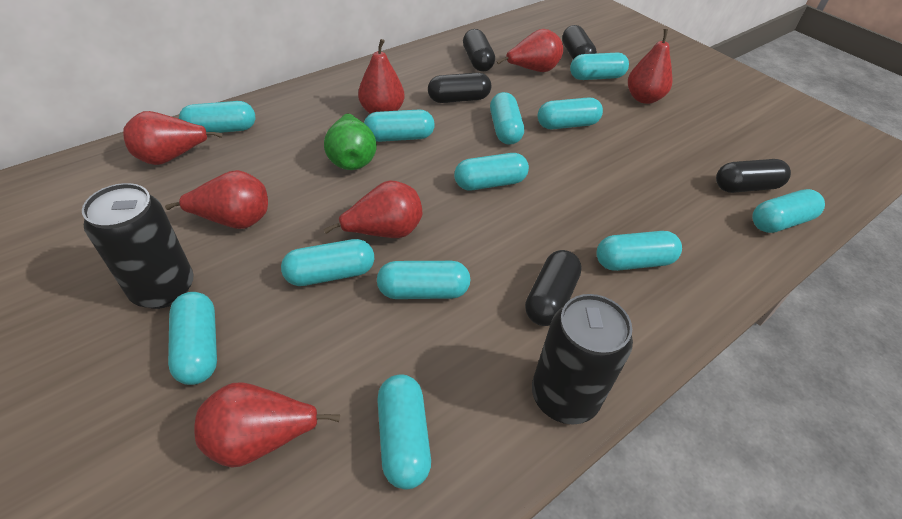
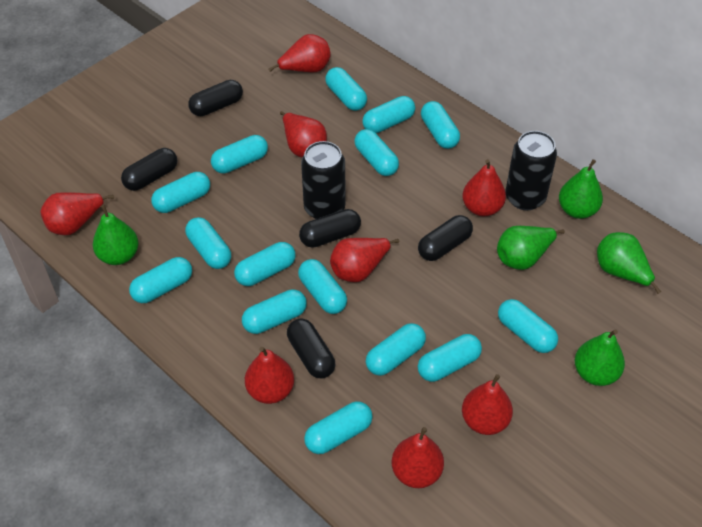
green pear: [324,113,377,170] = 1 -> [93,205,139,265] [497,226,565,270] [559,159,603,219] [575,329,625,386] [597,232,661,294] = 5
red pear: [123,111,222,165] [165,170,268,229] [194,382,340,468] [324,180,422,238] [358,39,405,114] [497,29,563,72] [628,29,673,104] = 7 -> [40,192,114,235] [245,347,294,404] [269,34,331,72] [280,111,327,157] [330,238,399,282] [392,427,444,488] [462,159,506,216] [462,374,513,435] = 8
turquoise capsule: [168,292,217,385] [179,101,255,133] [281,239,374,286] [364,109,434,142] [377,261,470,299] [377,374,431,489] [454,153,529,191] [490,92,524,145] [538,97,603,129] [570,53,629,80] [596,231,682,271] [752,189,825,233] = 12 -> [129,257,192,303] [151,172,210,213] [185,217,231,269] [211,135,268,173] [234,242,296,286] [242,289,307,334] [298,259,347,314] [304,401,373,454] [325,67,367,111] [354,129,399,176] [362,96,415,133] [366,323,426,376] [418,334,482,382] [421,101,460,149] [498,299,558,353] = 15

